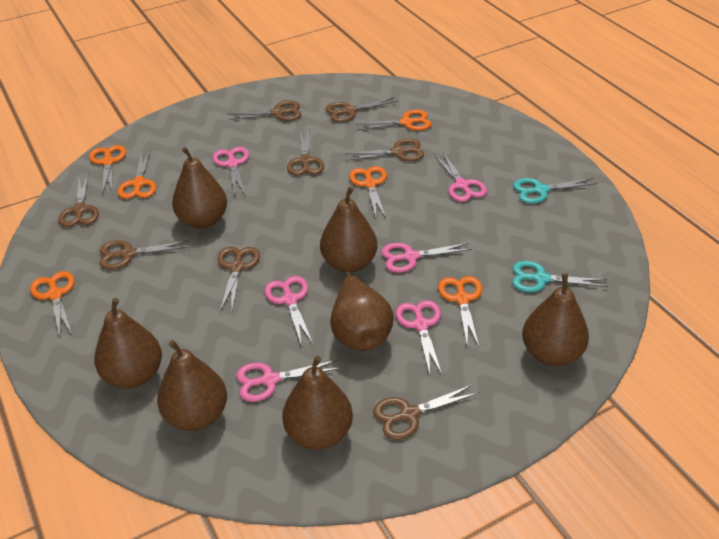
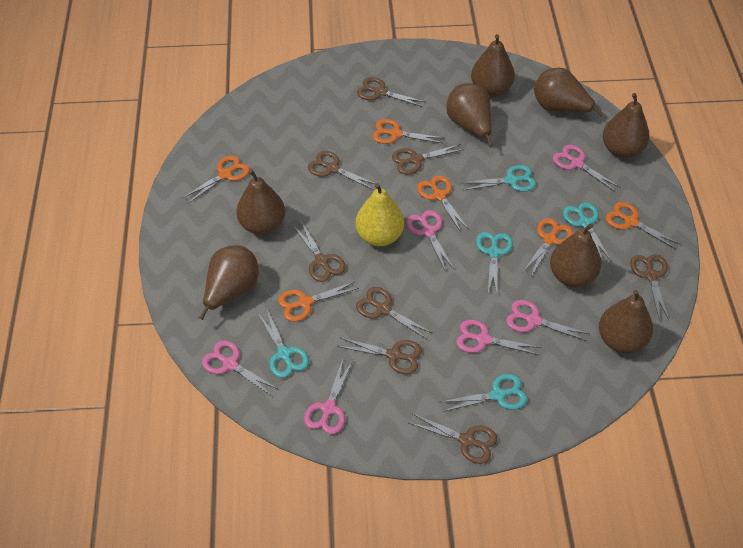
brown pear: [94,298,162,389] [157,340,227,431] [172,147,227,229] [282,356,353,450] [320,187,377,273] [330,271,394,351] [522,273,589,366] = 7 -> [199,245,258,320] [236,170,285,235] [447,83,493,147] [471,34,515,97] [534,68,604,117] [550,224,601,287] [599,290,653,353] [603,93,650,158] = 8
turquoise scissors: [512,261,608,292] [513,178,597,204] = 2 -> [258,308,309,378] [441,374,527,412] [462,165,536,192] [476,232,513,293] [563,202,612,262] = 5
yellow pear: none = 0 -> [355,183,404,246] = 1

